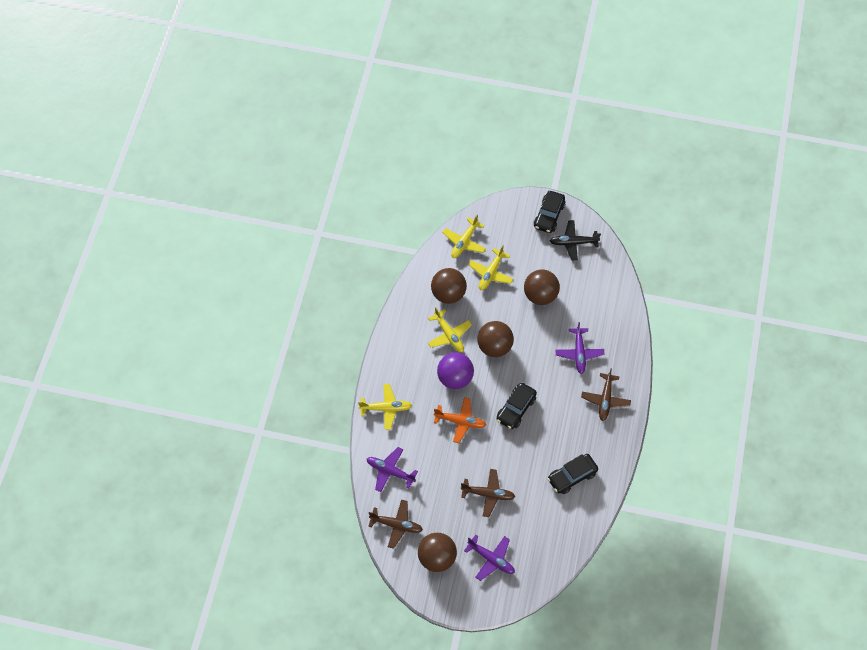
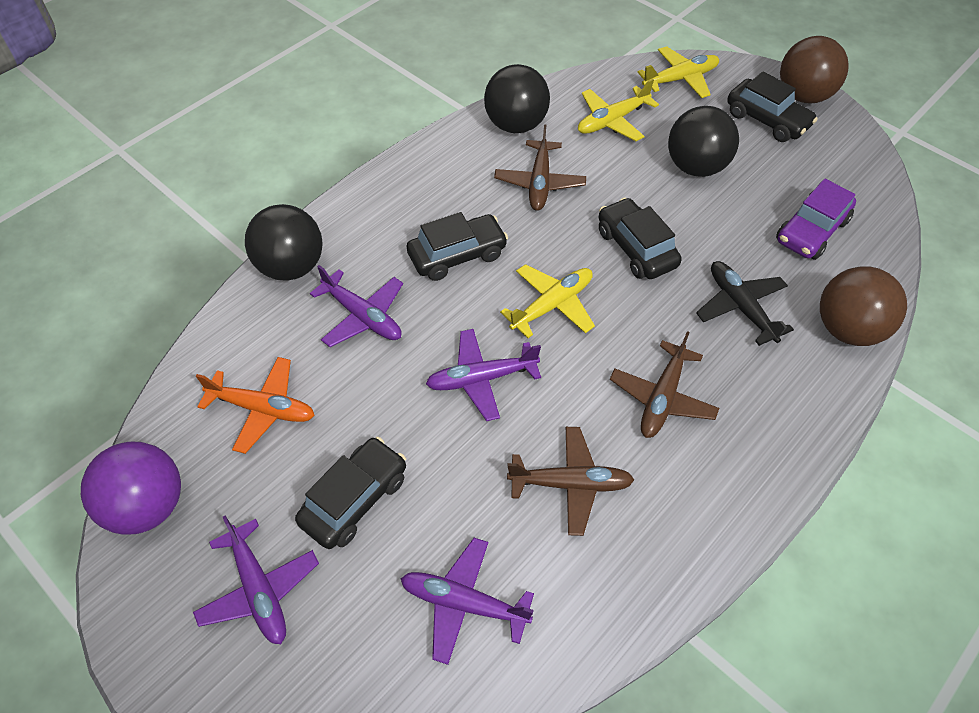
black ball: none = 0 -> [245,204,323,281] [484,64,550,133] [668,106,739,177] = 3
black car: [497,383,537,429] [534,191,565,233] [547,454,598,494] = 3 -> [295,437,406,549] [407,212,508,281] [598,197,682,279] [727,71,818,142] = 4
brown ball: [418,533,457,572] [431,268,467,304] [477,321,514,357] [524,269,560,305] = 4 -> [780,36,849,104] [820,266,907,346] = 2
purple car: none = 0 -> [776,179,856,260] = 1
purple plane: [367,447,418,492] [464,535,515,581] [555,322,604,374] = 3 -> [193,516,319,644] [310,265,403,347] [400,538,534,665] [426,329,541,421] = 4
yellow plane: [358,384,412,430] [428,307,472,352] [442,215,486,258] [468,245,513,290] = 4 -> [500,264,595,338] [578,79,659,141] [638,46,719,98] = 3

